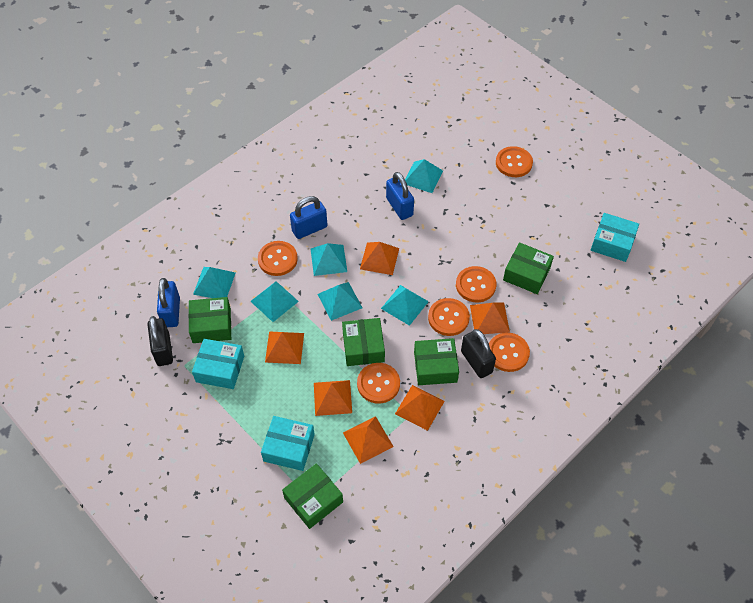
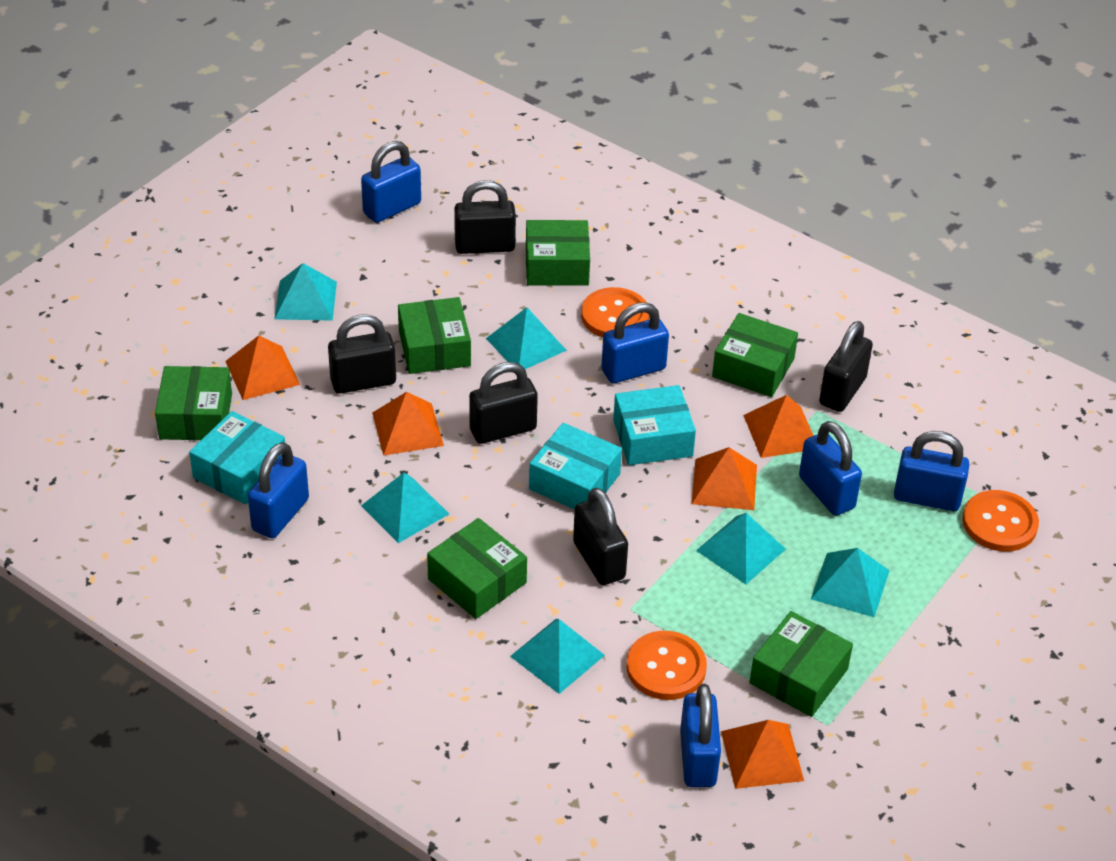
black padlock: [147,316,173,366] [461,329,496,378] = 2 -> [328,314,396,394] [454,180,516,254] [469,362,538,444] [573,488,628,585] [819,321,873,412] = 5
blue padlock: [157,278,180,327] [290,196,327,239] [386,172,414,220] = 3 -> [248,442,309,538] [361,141,421,223] [601,302,669,383] [680,684,721,787] [799,421,862,516] [894,431,970,511] = 6
green box: [189,297,231,343] [282,463,343,529] [342,318,385,366] [414,338,459,385] [503,242,554,294] = 5 -> [155,366,232,440] [398,297,471,374] [427,518,527,619] [526,220,590,286] [712,313,798,397] [749,611,853,717] = 6
orange button: [258,241,298,276] [357,363,400,404] [428,298,470,336] [456,266,496,302] [489,332,530,372] [496,146,533,177] = 6 -> [581,287,649,337] [627,631,707,700] [962,490,1039,551] = 3
orange pyramid: [265,331,304,364] [314,380,352,416] [343,416,394,464] [360,242,399,275] [395,385,445,431] [470,302,510,334] = 6 -> [225,335,300,400] [372,392,444,456] [692,447,757,510] [721,720,804,789] [743,395,814,458] = 5

